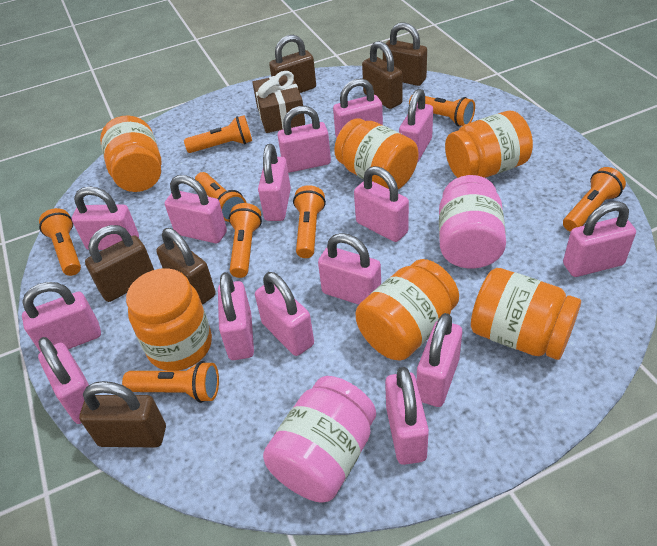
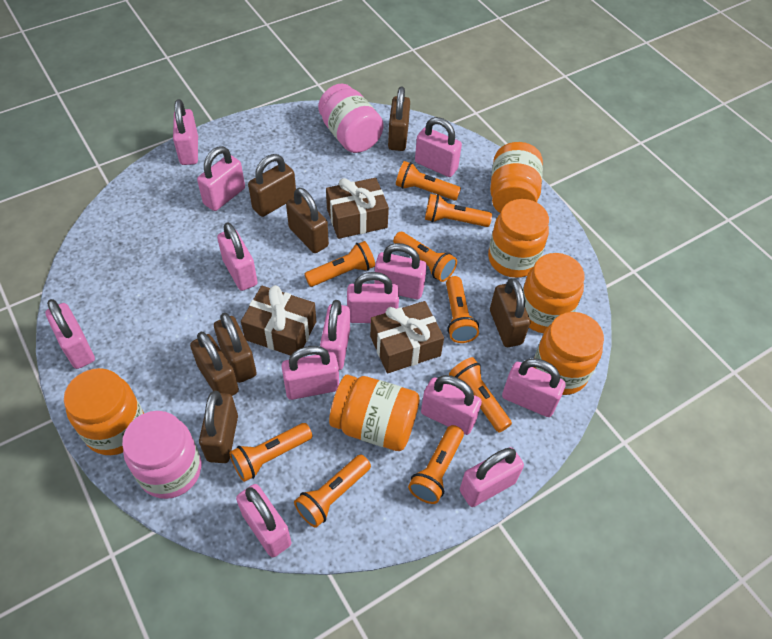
brown gift: [252,71,305,133] = 1 -> [241,285,316,356] [326,178,389,239] [370,301,444,373] = 3
brown padlock: [79,381,166,447] [85,225,154,302] [156,228,216,305] [269,35,316,93] [362,41,403,109] [383,23,427,86] = 6 -> [190,332,239,396] [199,391,238,463] [214,313,257,383] [248,154,296,217] [286,188,329,253] [388,86,410,151] [490,278,531,347] = 7
orange flashlight: [39,208,81,276] [122,361,219,403] [184,115,252,153] [195,172,246,222] [229,203,262,278] [293,185,326,258] [409,96,475,126] [563,167,626,232] = 8 -> [230,423,312,482] [294,455,371,528] [304,241,375,287] [393,232,457,282] [396,161,461,201] [408,425,464,504] [425,194,492,227] [446,276,479,343] [449,357,512,433] = 9
pink padlock: [22,282,101,352] [38,337,89,424] [72,186,139,250] [165,175,227,243] [218,272,254,360] [255,272,314,356] [258,144,291,221] [277,106,331,173] [318,233,381,305] [333,79,383,138] [354,166,409,242] [385,367,429,465] [399,89,433,163] [417,313,462,407] [563,201,636,277] = 15 -> [45,299,95,369] [173,99,198,165] [197,146,245,211] [217,222,258,291] [236,484,291,557] [281,346,339,400] [320,300,350,370] [347,272,399,323] [374,243,427,299] [415,117,462,177] [421,375,482,435] [460,447,524,507] [502,358,566,417] = 13

